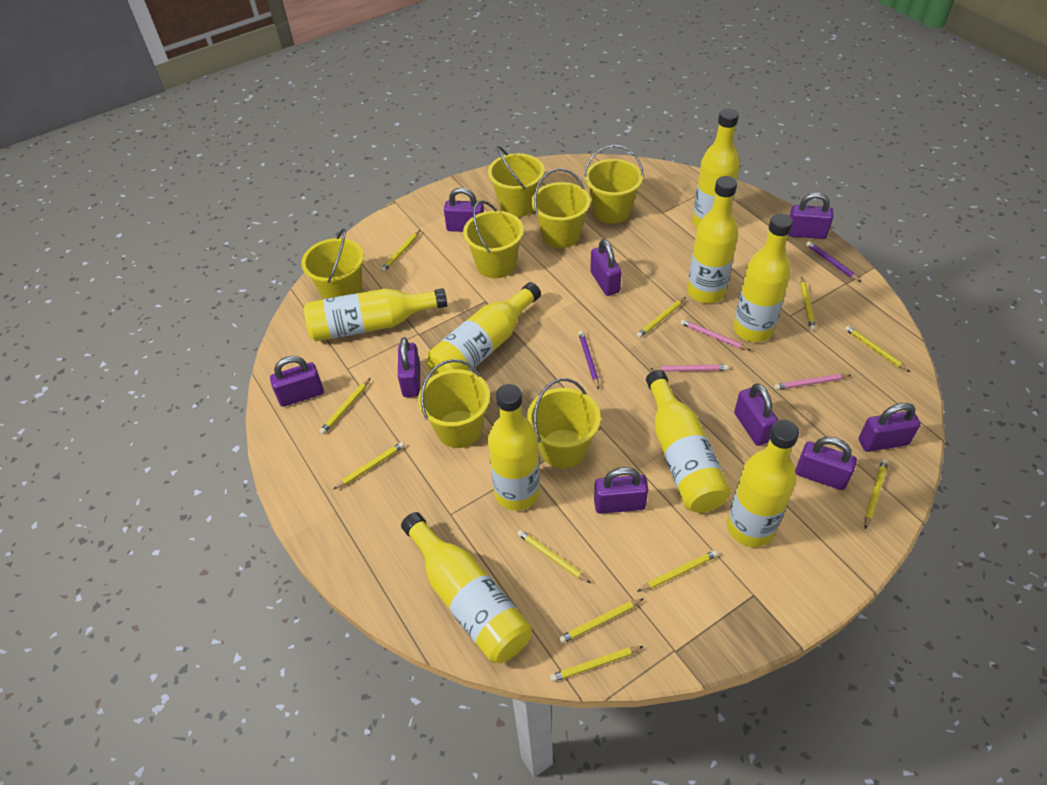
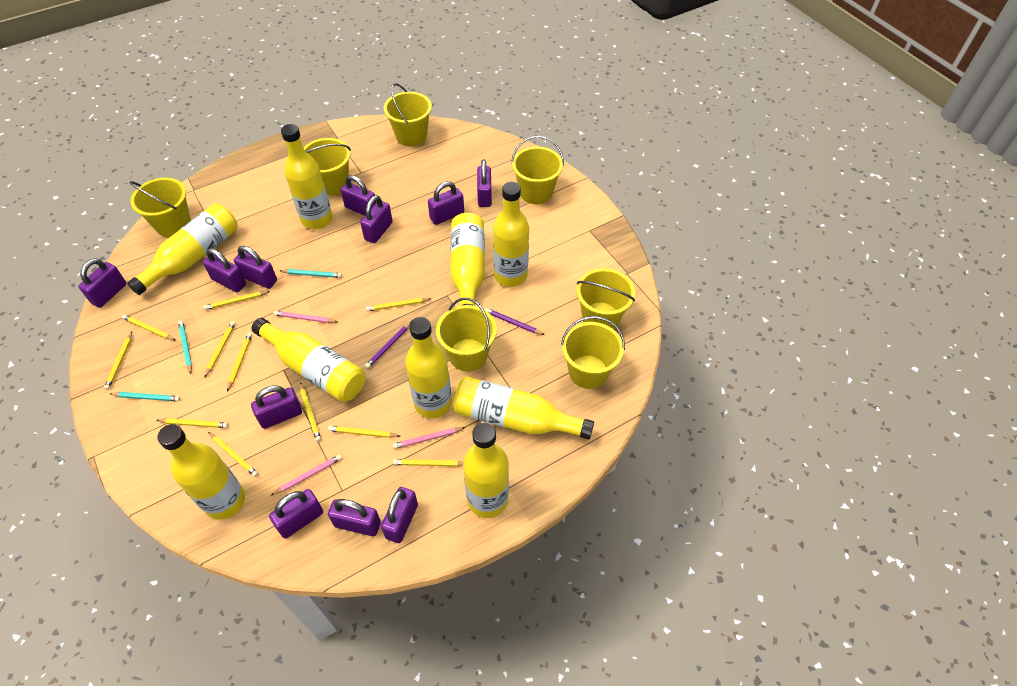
purple padlock: [270,356,324,407] [398,337,420,397] [444,188,484,232] [590,239,622,296] [594,467,648,514] [734,383,778,446] [788,192,833,239] [795,437,857,490] [859,403,921,452] = 9 -> [78,258,127,308] [203,248,246,292] [234,246,277,289] [251,385,302,429] [269,489,323,538] [328,499,381,536] [341,175,376,216] [360,195,393,243] [381,487,418,543] [428,181,464,225] [477,160,492,207] = 11
turquoise pencil: none = 0 -> [111,392,180,401] [178,321,192,374] [280,269,342,278] = 3

